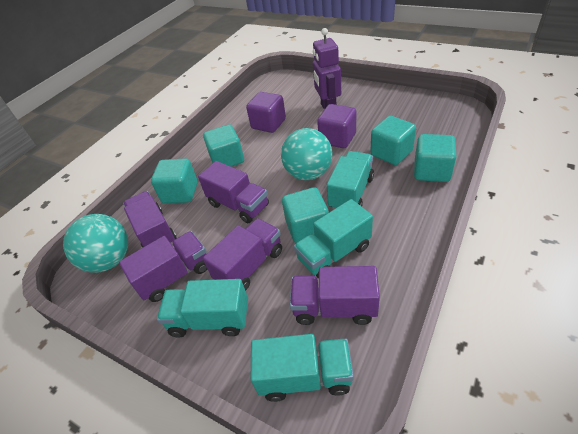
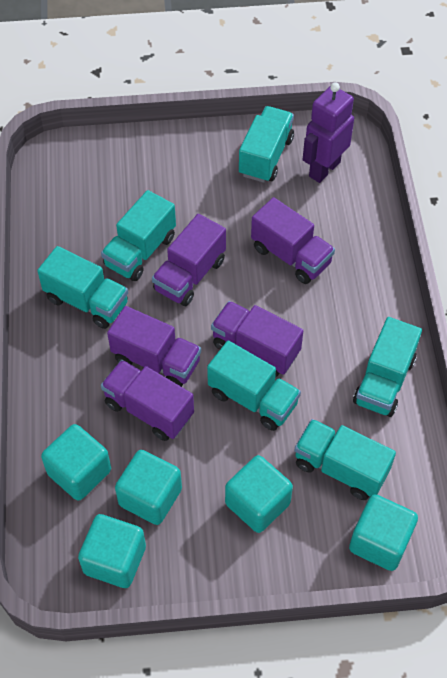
purple cube: [246,92,286,133] [317,104,356,148] = 2 -> none = 0
turquoise ball: [63,214,128,273] [281,128,333,180] = 2 -> none = 0
turquoise truck: [157,279,248,338] [251,334,354,402] [294,199,373,279] [327,151,374,210] = 4 -> [37,246,128,329] [101,190,176,281] [207,341,301,431] [239,106,294,183] [294,419,396,500] [353,317,422,417] = 6

